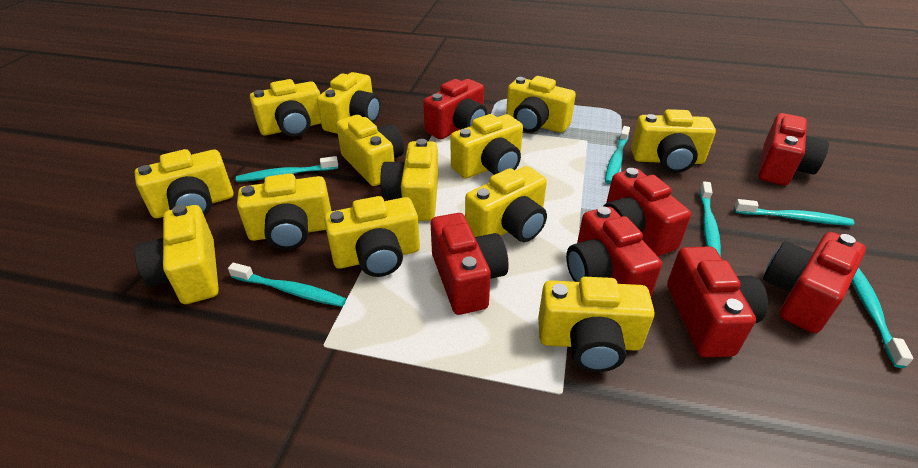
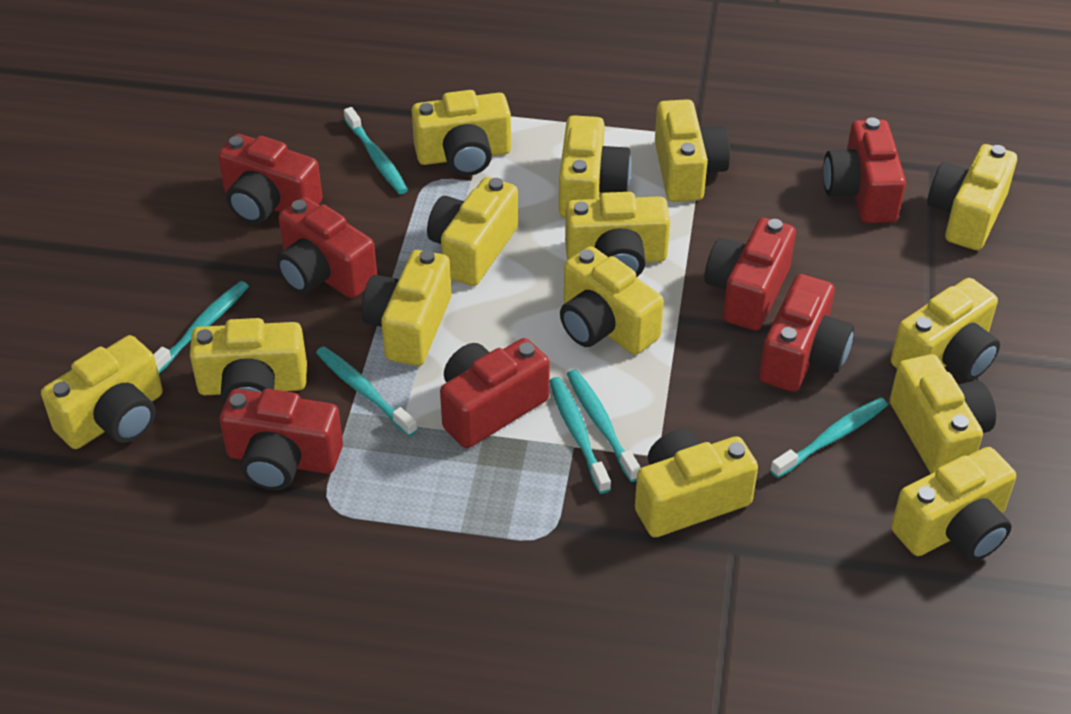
yellow camera: [134,205,219,304] [135,149,233,218] [237,174,331,250] [250,79,321,137] [317,72,381,134] [324,196,420,277] [336,115,404,186] [380,139,438,221] [450,114,523,179] [465,166,547,242] [506,76,576,133] [538,277,655,372] [631,109,716,173] = 13 -> [41,335,163,449] [190,318,307,405] [362,250,451,366] [412,90,511,176] [427,177,518,286] [559,115,632,218] [560,246,664,355] [565,192,670,277] [635,430,758,537] [655,99,730,202] [890,354,996,474] [891,278,1000,381] [891,447,1016,561] [927,144,1017,250] = 14

